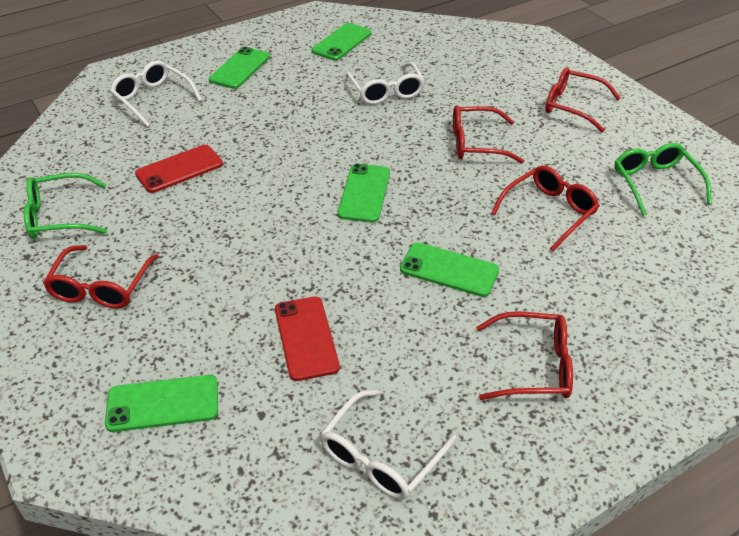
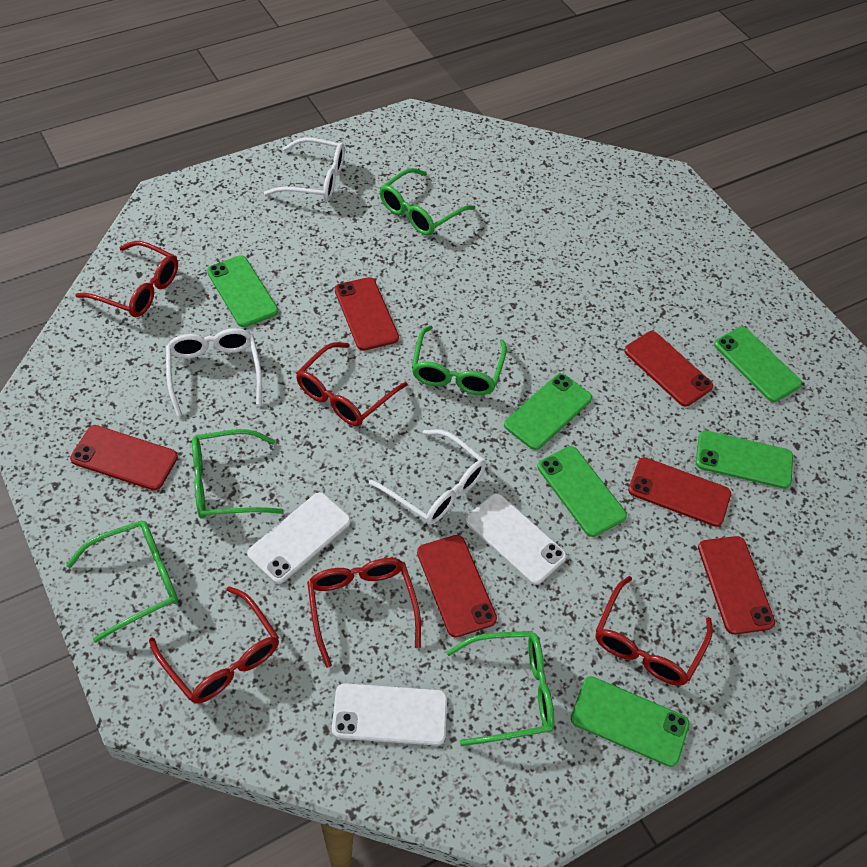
green glasses: [24,173,107,239] [614,143,712,216] = 2 -> [66,520,178,643] [192,429,284,519] [380,168,475,236] [412,325,507,395] [446,631,554,746] = 5
green phone: [105,375,218,432] [209,47,270,89] [312,23,371,60] [338,164,390,222] [400,242,499,297] = 5 -> [207,256,278,327] [504,373,592,450] [537,446,627,537] [571,676,689,767] [696,430,793,489] [714,327,802,402] = 6
red phone: [135,145,223,193] [275,296,340,381] = 2 -> [70,425,178,490] [335,277,399,351] [417,535,497,638] [624,331,713,407] [628,457,731,527] [698,536,775,635] = 6
white phone: none = 0 -> [247,492,351,584] [332,683,447,745] [466,493,567,585] = 3

